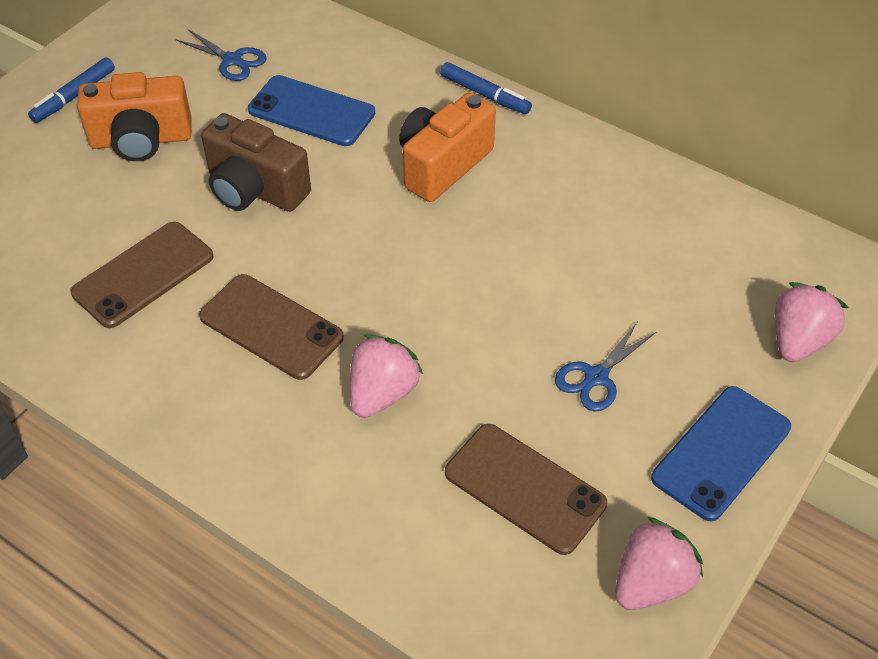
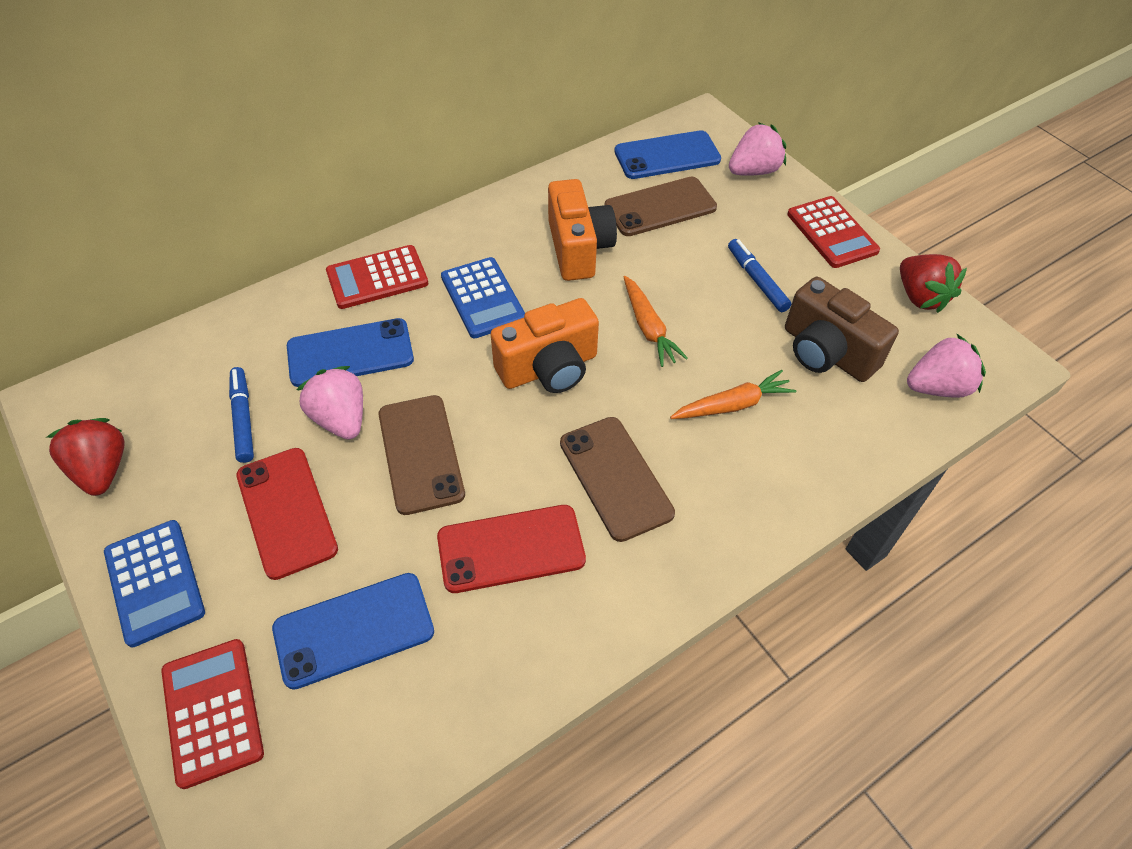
blue calculator: none = 0 -> [104,520,205,647] [441,257,525,338] = 2
blue phone: [248,75,375,146] [651,386,791,521] = 2 -> [272,573,434,690] [287,318,414,387] [614,130,721,179] = 3
blue scissors: [175,29,267,81] [555,321,656,412] = 2 -> none = 0
orange carrot: none = 0 -> [624,276,688,367] [670,370,796,419] = 2
red calculator: none = 0 -> [161,639,264,789] [326,245,428,309] [787,196,880,268] = 3
red phone: none = 0 -> [236,448,338,580] [437,505,586,593] = 2
red strawberry: none = 0 -> [46,418,125,496] [900,254,967,313] = 2

